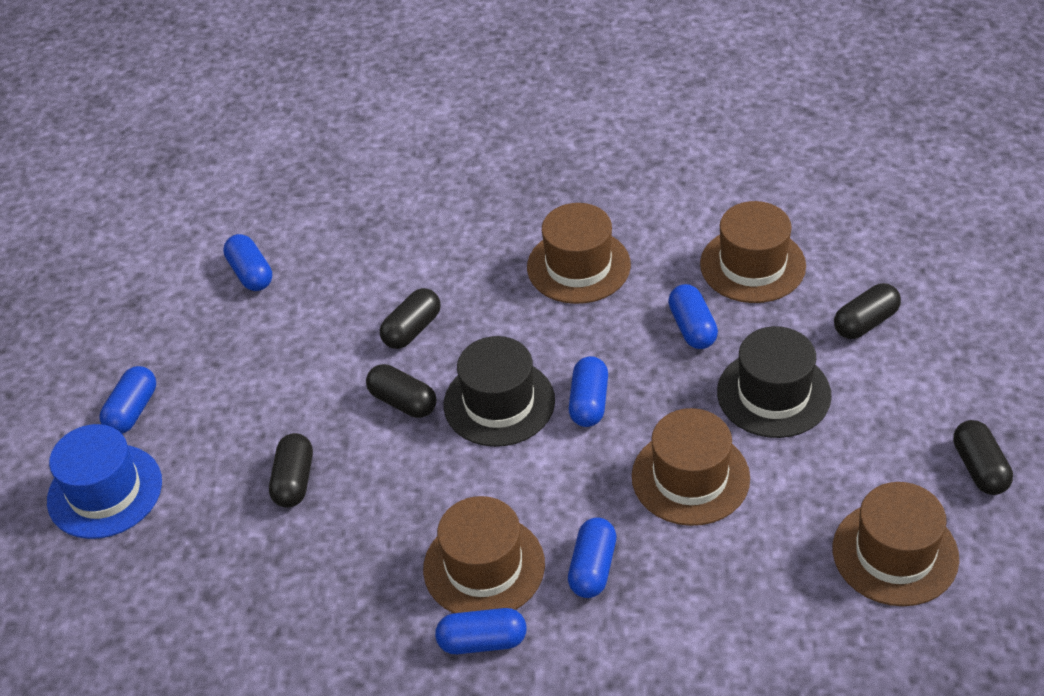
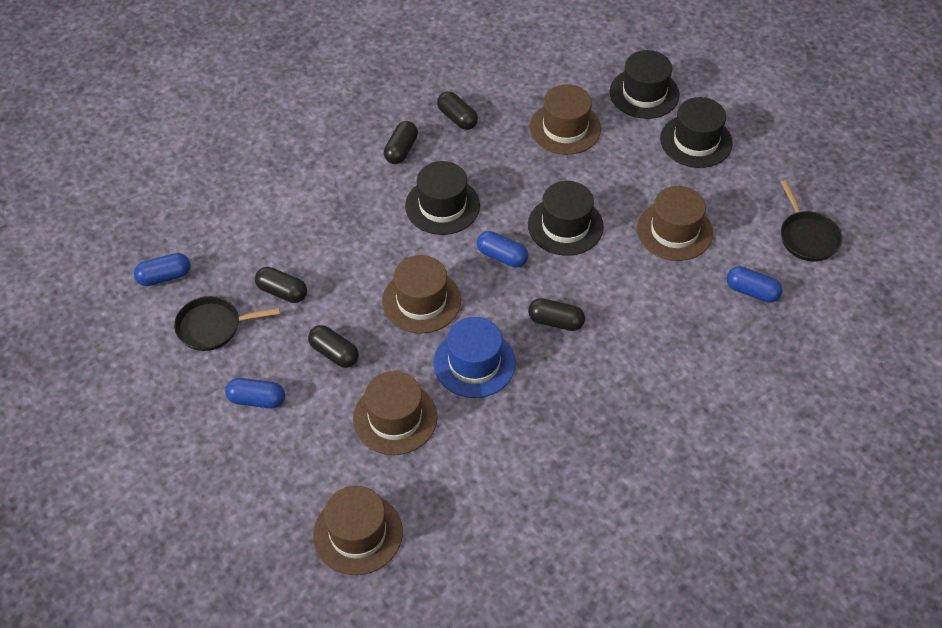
black hat: [444,336,555,447] [717,326,832,438] = 2 -> [405,161,480,235] [528,181,604,256] [609,50,680,119] [660,97,733,168] = 4
black pan: none = 0 -> [174,296,280,351] [781,180,842,261] = 2
blue capsule: [100,366,156,434] [223,234,272,291] [435,608,527,654] [568,517,616,598] [569,356,608,427] [668,284,718,349] = 6 -> [134,253,191,286] [225,378,285,408] [477,231,528,267] [727,266,783,303] = 4

